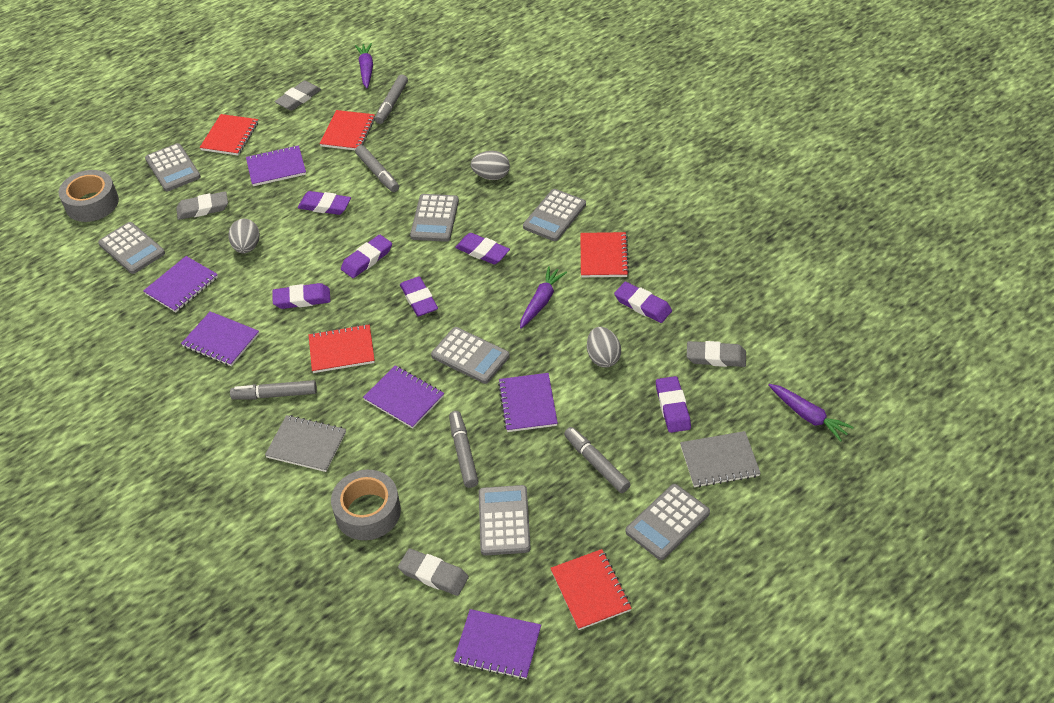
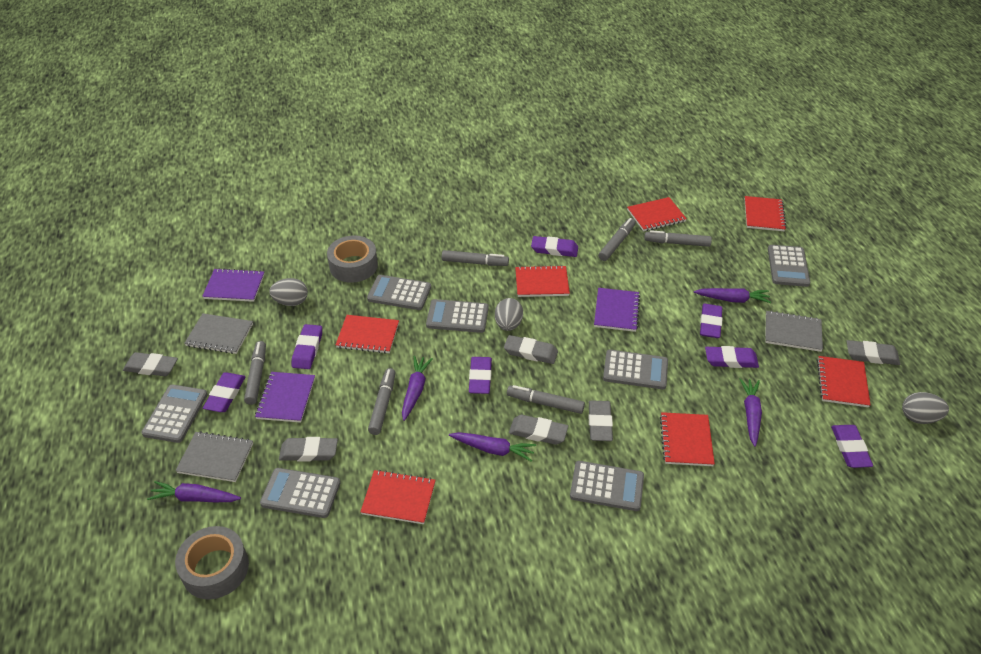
grey eraser: [176,191,228,220] [275,81,321,111] [398,548,469,596] [687,341,746,367] = 4 -> [123,352,178,376] [279,437,338,462] [504,335,558,364] [509,415,568,445] [588,401,613,441] [846,340,900,365] = 6
grey marker: [230,380,317,399] [355,145,399,192] [375,75,408,124] [449,411,478,488] [564,427,631,493] = 5 -> [244,341,266,405] [368,368,396,435] [442,250,509,266] [507,385,585,414] [598,218,636,261] [644,230,712,247] = 6
grey notebook: [265,415,346,472] [680,431,761,488] = 2 -> [175,431,253,482] [184,313,253,354] [765,311,823,352] = 3
purple carrot: [355,43,373,88] [520,266,567,329] [769,384,854,442] = 3 -> [147,481,241,502] [402,356,433,421] [449,432,536,462] [694,288,771,303] [740,378,762,447] = 5
purple notebook: [143,256,218,312] [181,311,259,366] [246,145,306,186] [363,365,444,429] [453,609,541,679] [498,373,558,432] = 6 -> [202,268,265,302] [255,372,315,423] [594,288,640,332] = 3
red notebook: [200,114,258,155] [309,324,375,373] [320,110,375,150] [550,549,632,630] [580,232,629,277] = 5 -> [336,315,399,354] [360,470,436,524] [515,265,570,297] [627,197,687,231] [660,412,715,466] [745,196,787,231] [817,356,871,407] = 7

